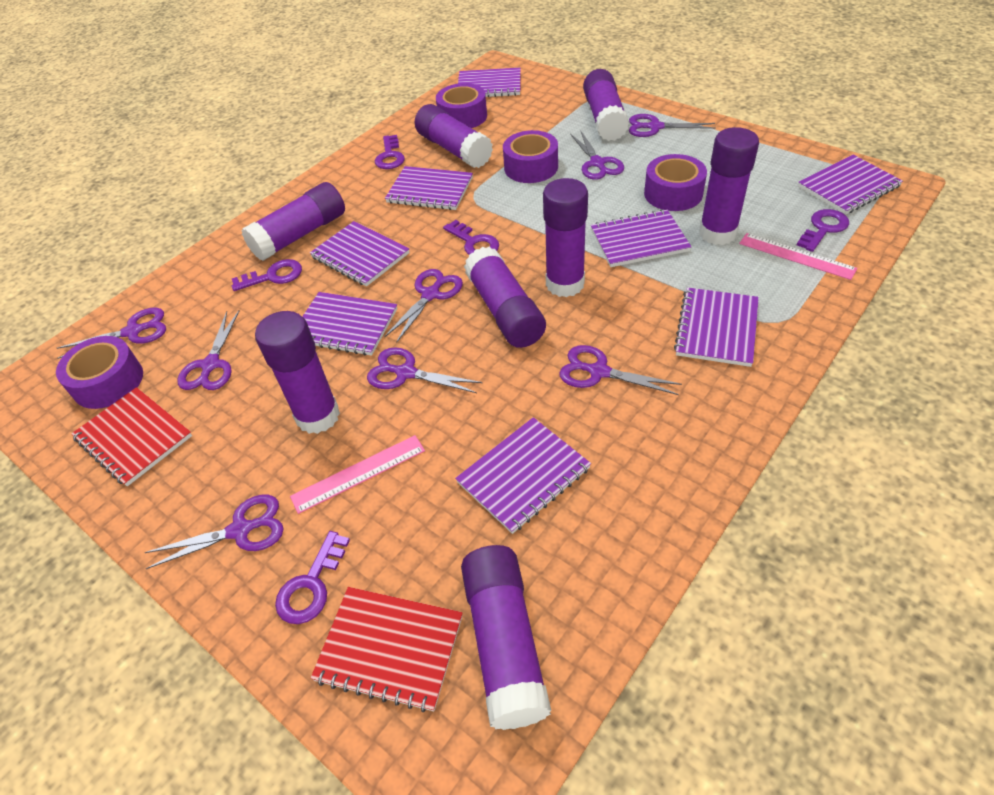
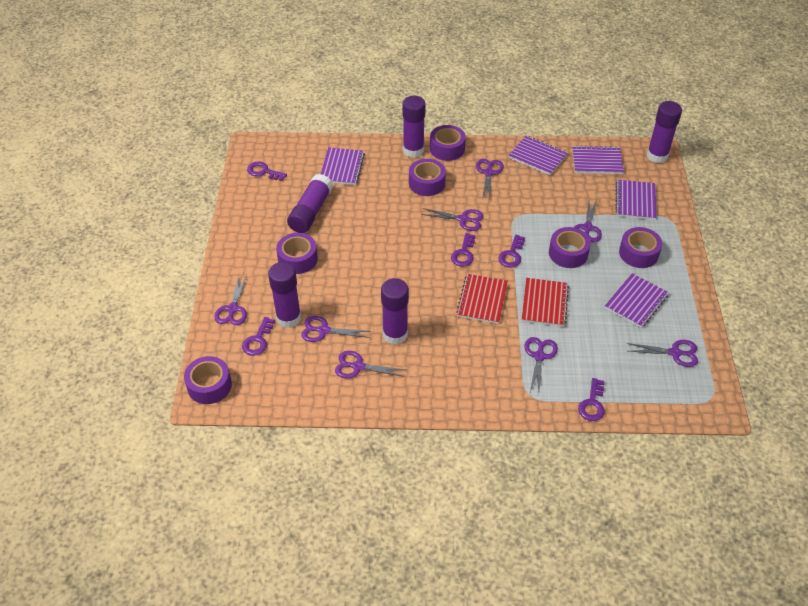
pink ruler: [290,435,425,514] [739,233,858,280] = 2 -> none = 0
purple glue stick: [241,182,345,261] [255,311,340,434] [415,104,493,168] [461,545,551,730] [464,247,546,348] [543,178,588,297] [583,69,629,141] [699,127,759,245] = 8 -> [268,262,301,328] [287,174,333,233] [381,278,409,345] [403,96,426,158] [647,101,682,163] = 5
purple notebook: [302,292,397,356] [310,221,410,287] [385,166,473,210] [455,417,591,534] [458,68,521,97] [591,209,691,267] [674,287,759,367] [798,155,903,215] = 8 -> [321,147,365,185] [508,136,568,175] [572,145,624,174] [605,273,669,328] [615,179,657,220] = 5
purple tape: [56,336,143,409] [436,83,487,128] [503,130,558,183] [644,154,707,211] = 4 -> [184,356,232,404] [276,233,318,274] [409,159,446,196] [430,125,466,161] [549,227,591,268] [619,227,663,268] = 6

